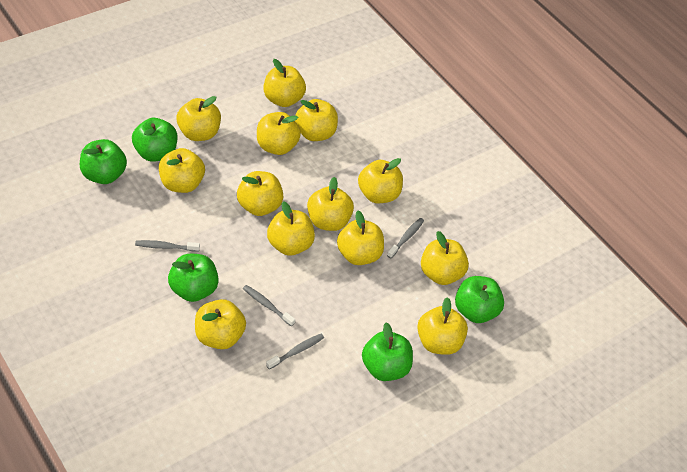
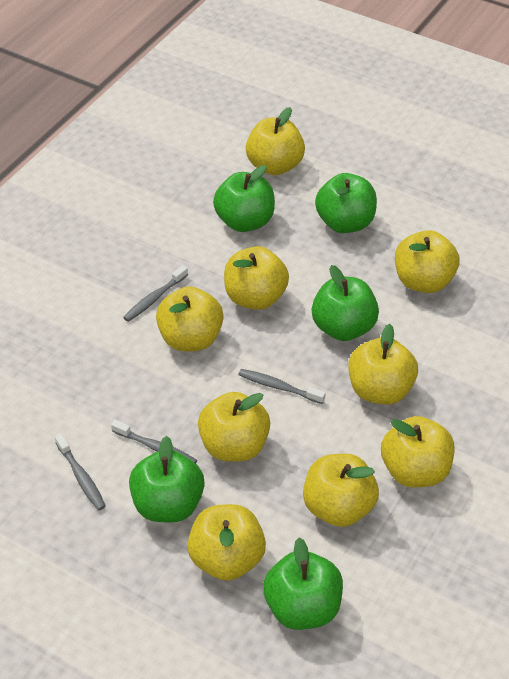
yellow apple: [159,148,205,193] [177,96,221,141] [195,299,246,349] [237,171,283,216] [257,112,301,155] [263,59,306,107] [267,201,315,256] [295,99,338,141] [307,177,354,231] [337,211,384,265] [358,158,403,203] [417,297,468,355] [421,231,469,285] = 13 -> [156,286,224,351] [187,504,266,581] [198,392,270,462] [224,246,289,310] [246,107,305,175] [303,454,379,527] [349,324,418,405] [381,416,454,487] [395,230,459,293] = 9

